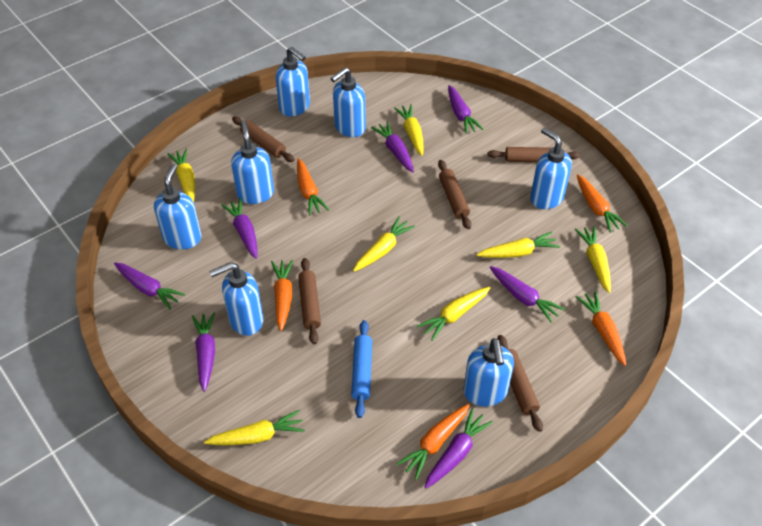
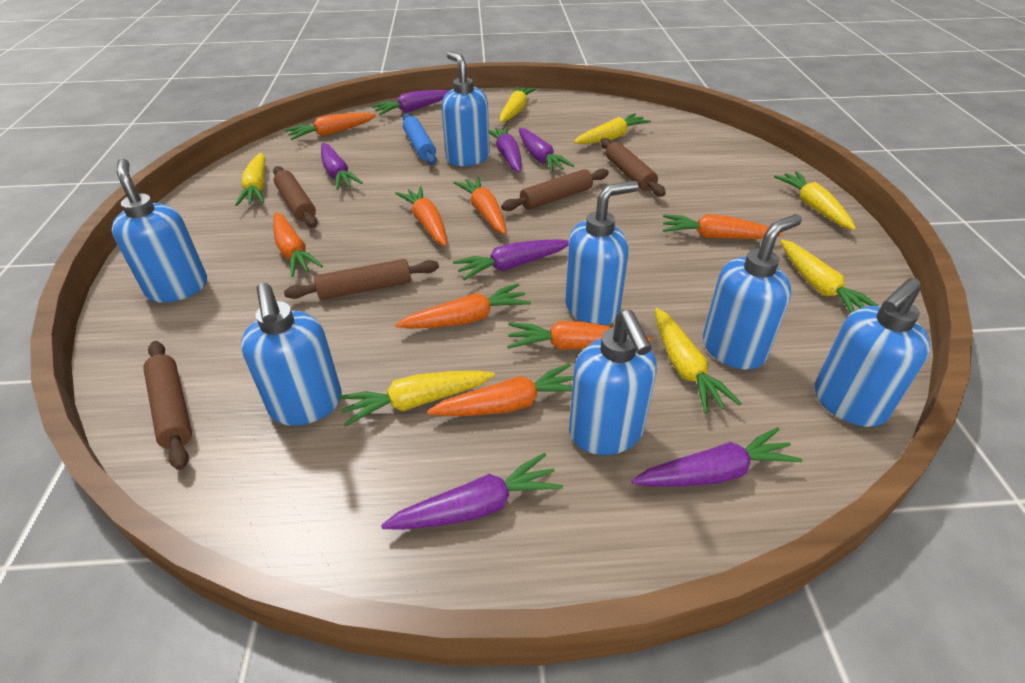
orange carrot: [271,260,293,331] [297,158,329,215] [397,404,470,480] [575,291,626,366] [577,174,628,233] = 5 -> [273,212,323,277] [285,113,376,140] [395,186,447,246] [395,283,531,329] [427,363,573,416] [454,176,506,235] [507,321,651,350] [663,214,783,239] = 8

